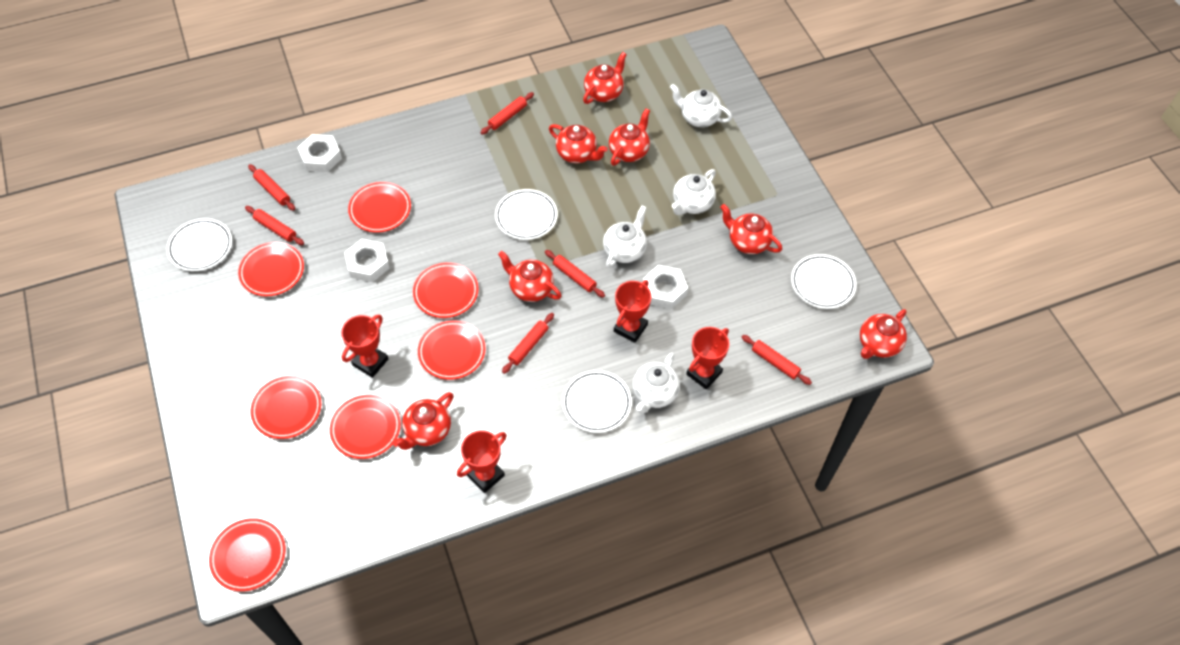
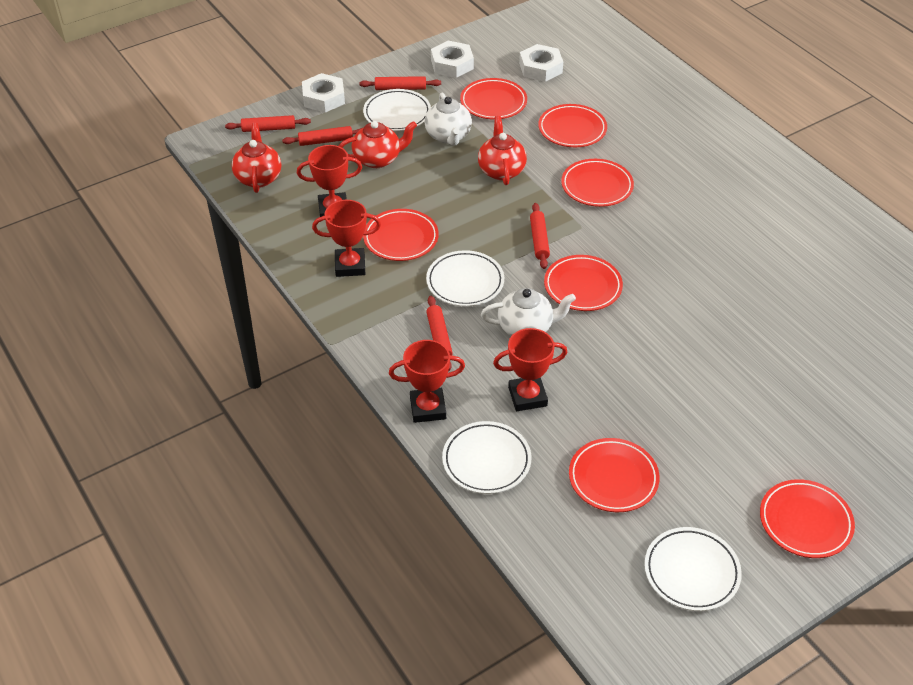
red rolling pin: [245,206,304,245] [248,164,295,211] [480,92,534,134] [502,313,554,374] [545,250,605,298] [742,335,812,385] = 6 -> [225,115,311,132] [282,126,362,146] [359,76,441,90] [426,296,453,371] [530,203,550,269] = 5
red teapot: [393,392,453,450] [498,251,562,302] [549,124,608,163] [583,52,627,104] [609,109,650,166] [720,204,782,254] [860,309,907,359] = 7 -> [232,123,281,193] [339,121,417,168] [478,116,527,185] = 3
white teapot: [603,205,647,268] [633,353,680,414] [670,84,732,127] [672,169,716,215] = 4 -> [424,93,472,146] [481,288,576,336] = 2

